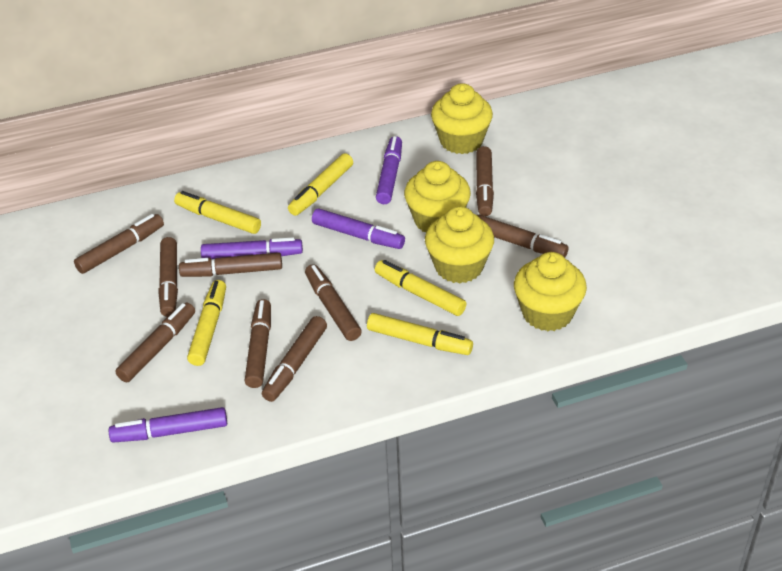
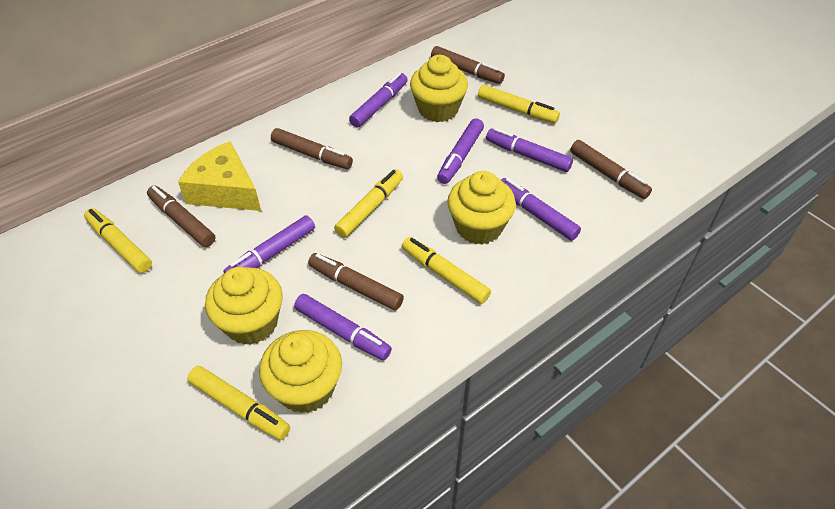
brown marker: [74,214,164,274] [116,302,195,382] [158,237,178,317] [179,252,282,277] [245,299,271,388] [262,316,327,402] [305,264,362,341] [476,146,494,216] [477,215,568,257] = 9 -> [147,186,215,247] [271,128,353,169] [308,253,404,311] [431,46,505,84] [570,140,652,199] = 5
purple marker: [109,407,227,443] [201,237,303,259] [312,208,405,249] [376,136,402,204] = 4 -> [223,215,315,273] [294,294,392,360] [349,73,408,127] [437,118,484,184] [486,128,573,172] [501,178,581,241] = 6
yellow cheese: none = 0 -> [178,141,261,211] = 1

